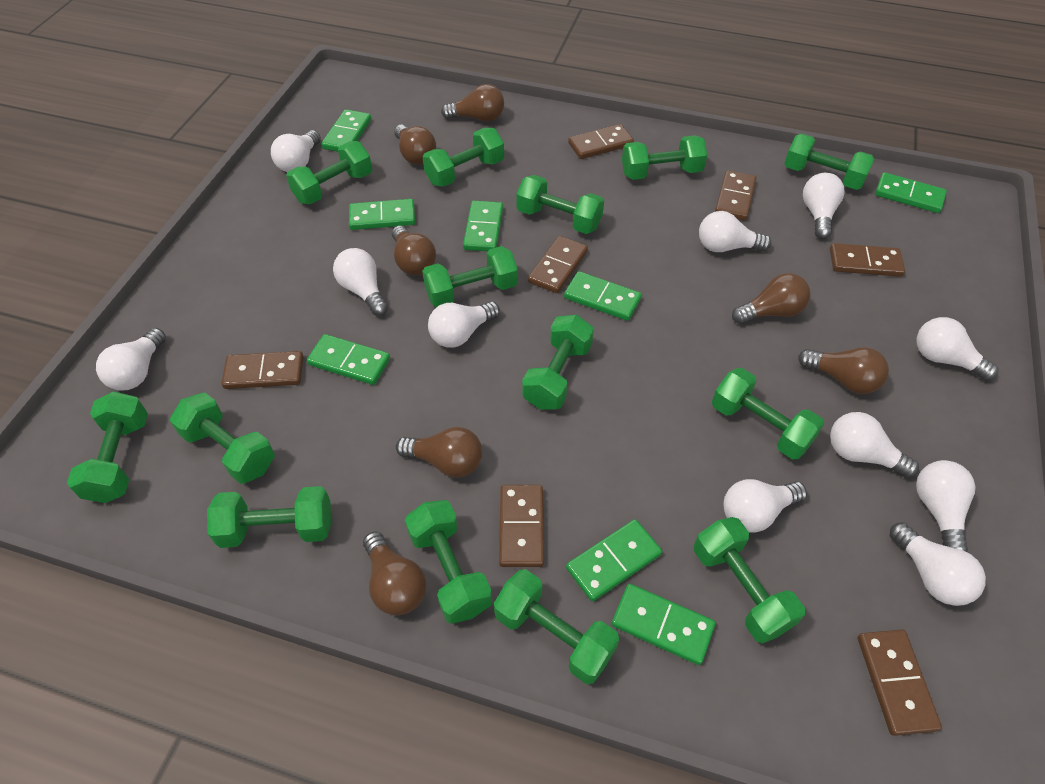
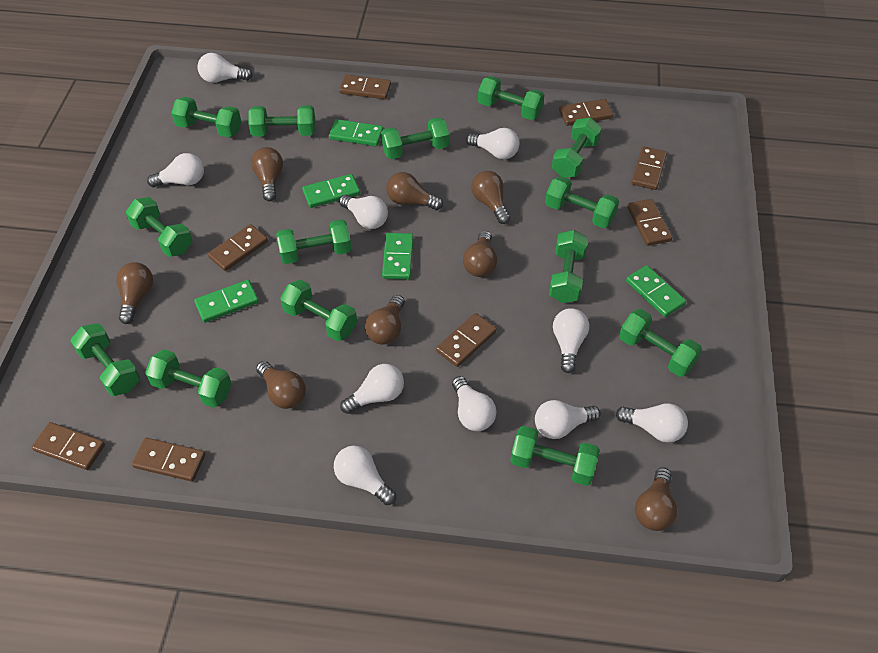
brown domino: [221,351,304,389] [499,485,544,567] [528,236,588,293] [568,124,634,159] [715,170,757,221] [830,243,905,277] [858,629,942,736] = 7 -> [32,422,105,470] [132,438,205,482] [208,224,268,271] [339,75,391,99] [436,313,497,367] [559,99,613,126] [627,199,672,246] [631,146,667,190] = 8
brown light bulb: [363,531,426,615] [392,225,436,275] [394,125,436,165] [396,427,482,477] [441,84,504,121] [732,273,811,324] [798,347,889,394] = 7 -> [117,262,153,324] [251,147,283,201] [256,361,306,409] [365,295,405,345] [386,172,443,210] [463,231,497,277] [471,171,510,224] [635,467,678,531] = 8
green domino: [307,334,390,385] [321,109,371,152] [349,199,415,230] [463,201,503,251] [564,271,642,321] [566,519,662,602] [612,584,715,665] [875,172,947,213] = 8 -> [194,280,259,323] [302,174,360,208] [329,119,383,146] [382,233,413,280] [626,265,686,317] = 5
white light bulb: [96,328,166,391] [271,130,321,172] [333,248,388,316] [428,301,500,348] [699,211,772,252] [724,479,807,533] [803,173,845,239] [830,412,919,478] [890,522,986,606] [916,460,975,552] [917,317,998,381] = 11 -> [147,153,204,187] [198,53,253,83] [334,446,396,505] [339,195,388,229] [340,364,404,414] [452,376,496,431] [466,128,519,159] [535,400,601,439] [553,308,589,373] [616,403,688,443] = 10

